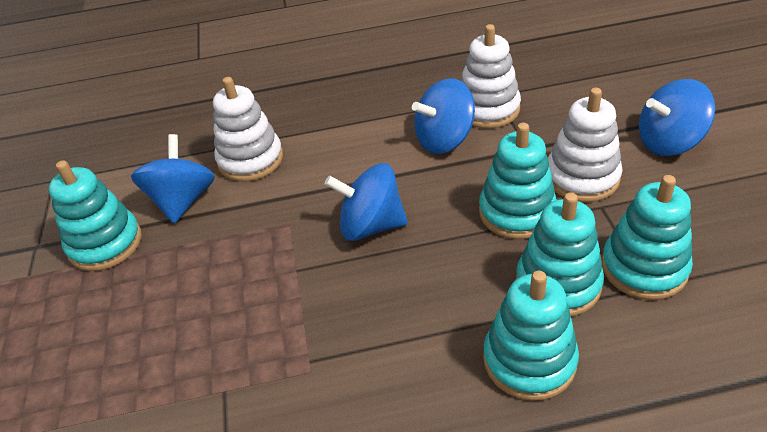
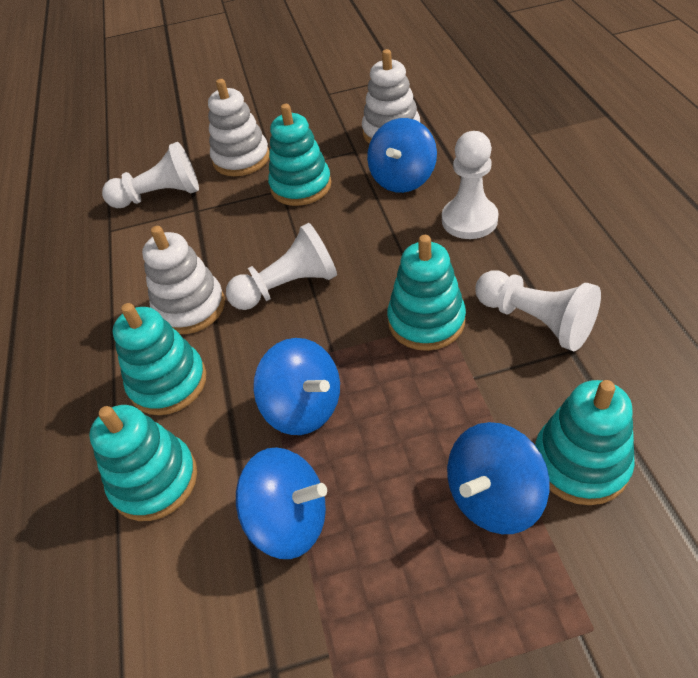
white pawn: none = 0 -> [102,142,199,208] [226,223,337,310] [442,131,499,239] [476,271,601,351] = 4

